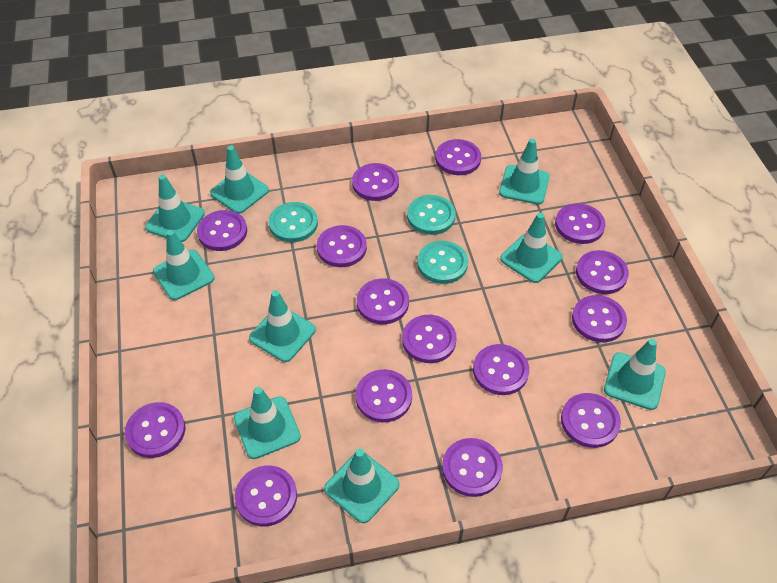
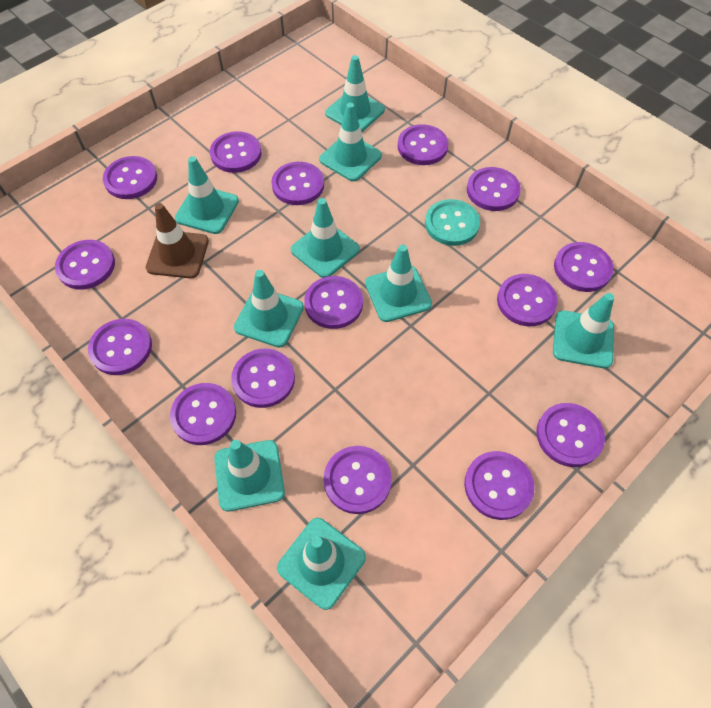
brown traffic cone: none = 0 -> [146,203,209,278] = 1
turquoise button: [269,202,318,242] [407,195,456,235] [417,241,468,284] = 3 -> [425,199,480,246] = 1

